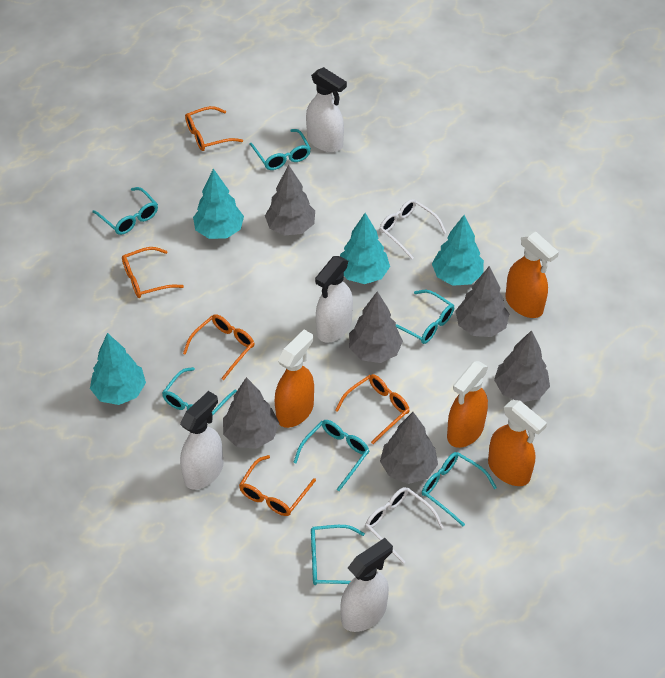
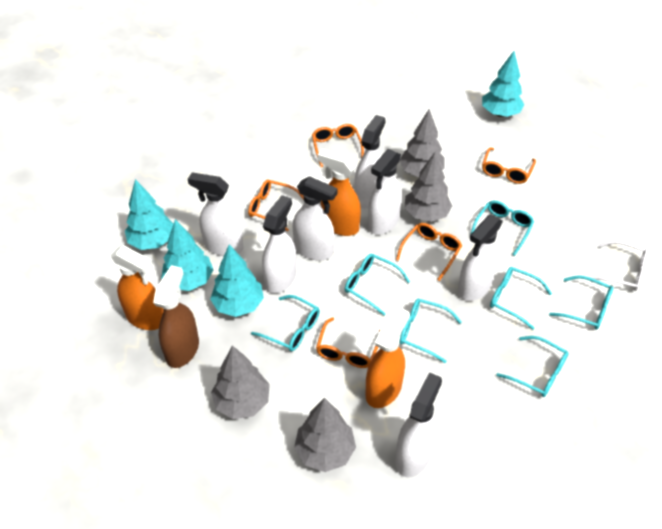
brown spray bottle: none = 0 -> [153,265,199,368] = 1
grey tree: [223,377,279,449] [265,165,315,236] [349,291,403,363] [380,412,438,484] [456,266,509,337] [494,330,550,402] = 6 -> [211,346,270,419] [294,398,356,472] [399,109,445,177] [404,152,452,222] = 4
orange spray bottle: [275,330,314,428] [447,361,488,448] [488,400,547,486] [506,231,559,318] = 4 -> [111,245,163,330] [317,149,361,236] [366,307,410,408] = 3
white glasses: [365,487,444,564] [380,199,446,259] = 2 -> [590,241,648,291] = 1
white spray bottle: [180,391,223,490] [306,67,347,152] [315,256,353,343] [340,538,393,632] = 4 -> [188,172,244,256] [262,195,296,294] [293,176,338,261] [354,115,386,209] [368,149,402,235] [395,372,442,477] [458,215,503,301] = 7

